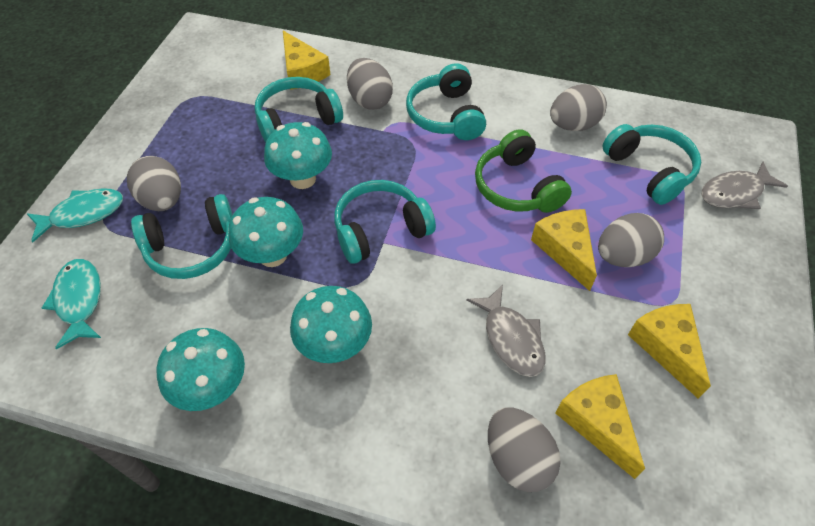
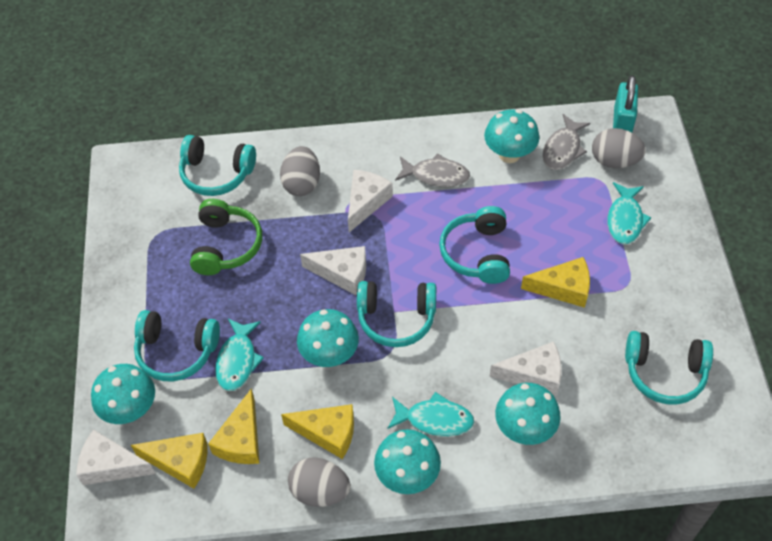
grey egg: [127,156,181,211] [347,58,393,110] [488,408,561,492] [550,84,607,131] [598,213,664,267] = 5 -> [280,146,320,196] [288,457,351,507] [592,128,646,168] = 3
turquoise fish: [27,188,123,243] [42,259,101,349] = 2 -> [215,319,264,391] [387,392,474,437] [607,182,652,244] = 3
turquoise mushroom: [156,328,245,411] [228,197,303,267] [264,122,332,189] [290,286,372,363] = 4 -> [91,364,155,424] [297,309,359,367] [374,429,441,494] [484,109,540,163] [495,383,561,445] = 5
turquoise padlock: none = 0 -> [613,75,638,133] = 1
white cheese: none = 0 -> [76,430,156,485] [300,246,366,295] [348,170,393,232] [490,341,562,395] = 4

